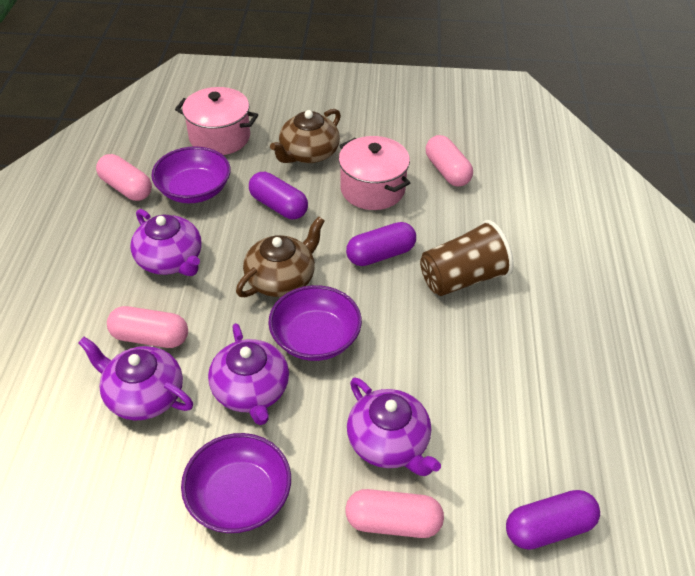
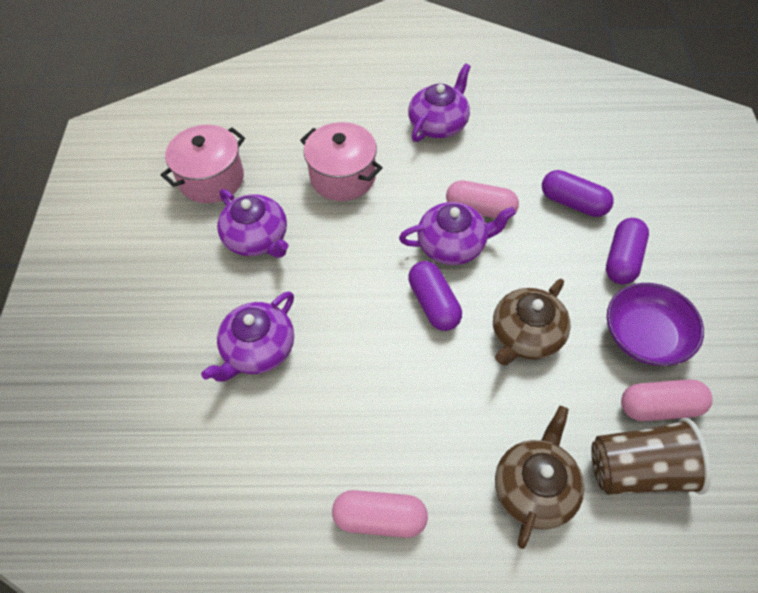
pink capsule: [96,154,152,201] [107,306,188,348] [345,489,444,538] [426,135,473,187] = 4 -> [332,490,428,538] [446,180,519,218] [621,379,713,421] = 3
purple bowl: [151,146,231,203] [181,433,291,533] [268,285,362,361] = 3 -> [607,283,704,366] = 1

